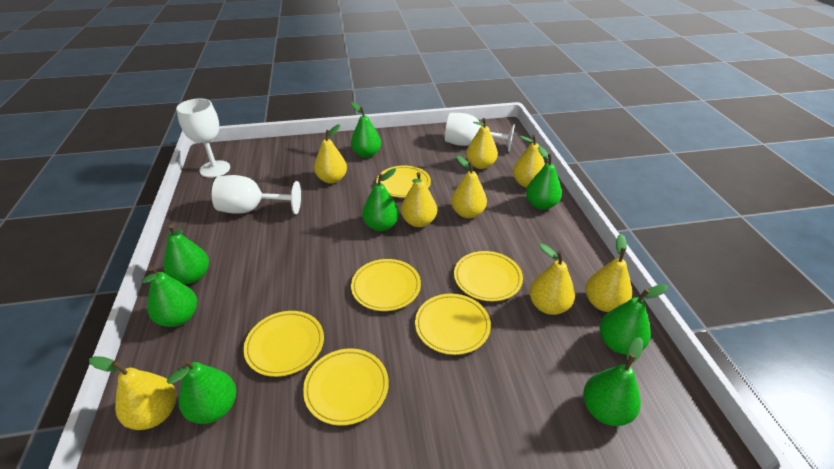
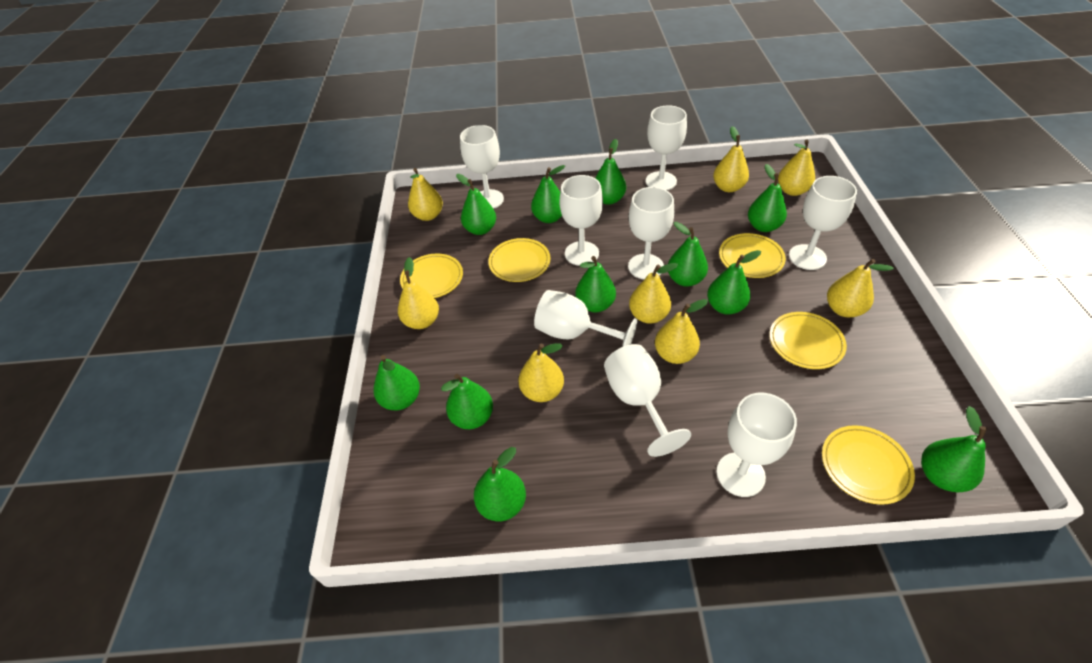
green pear: [142,266,197,327] [164,224,209,284] [167,359,236,424] [351,102,381,158] [362,168,399,231] [526,146,562,210] [583,337,643,426] [600,284,668,355] = 8 -> [374,355,420,410] [441,374,493,429] [456,174,496,235] [474,447,526,521] [531,165,565,223] [575,256,616,312] [595,139,626,205] [668,222,708,287] [707,250,761,315] [748,164,787,232] [921,406,987,492] = 11
white goblet: [176,98,230,178] [212,175,301,214] [445,113,515,152] = 3 -> [460,125,504,209] [534,290,637,347] [559,175,603,266] [604,344,691,457] [628,187,674,279] [646,105,687,190] [716,393,797,497] [789,176,857,270] = 8
yellow plate: [243,311,324,377] [303,348,389,426] [351,259,421,311] [376,165,431,198] [415,294,491,355] [454,251,523,301] = 6 -> [400,254,463,298] [488,238,550,282] [719,233,786,278] [769,312,847,369] [822,425,915,505] = 5

